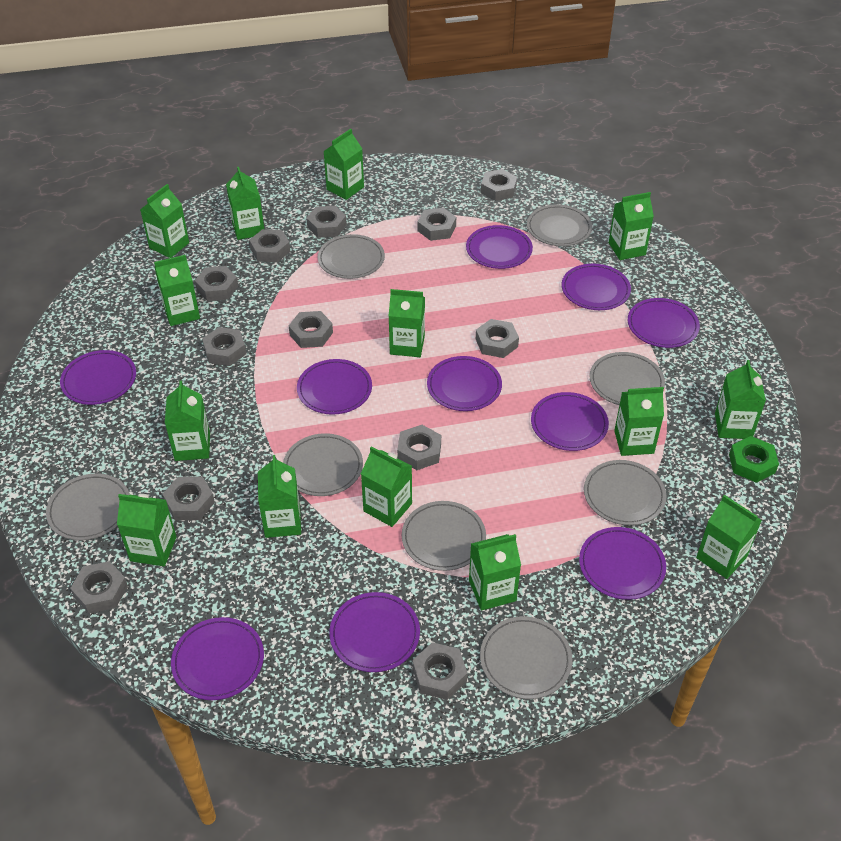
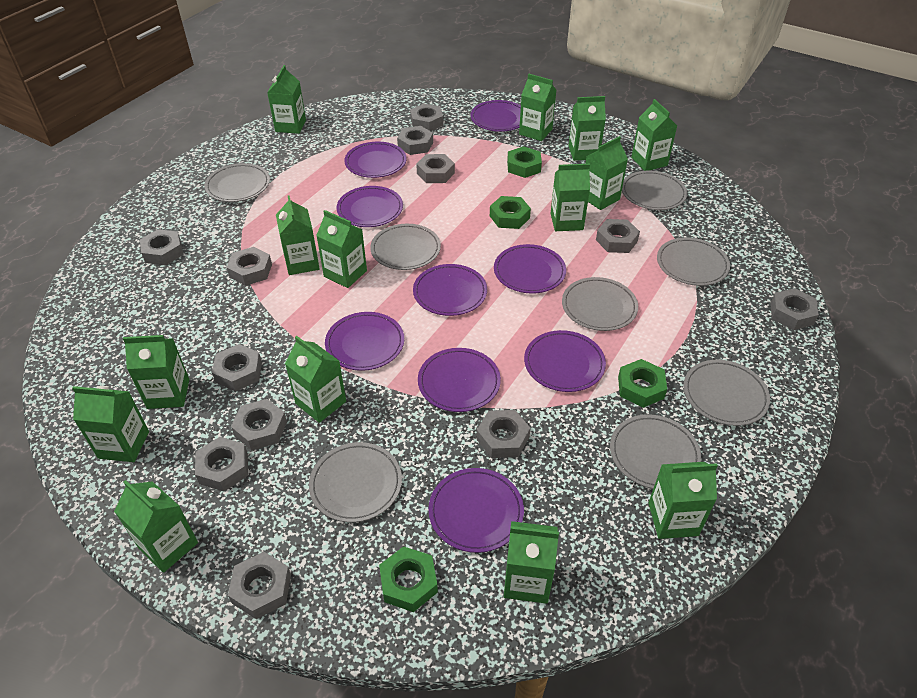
green nut: [729,436,779,483] = 1 -> [379,546,438,612] [490,196,531,229] [507,146,542,178] [618,359,667,408] = 4
purple plate: [60,350,136,405] [171,617,264,700] [297,359,372,415] [329,592,420,672] [427,356,502,411] [466,225,533,269] [531,392,609,451] [562,264,631,310] [579,527,666,600] [628,298,700,348] = 10 -> [325,312,404,371] [336,186,403,227] [344,142,407,178] [413,264,487,316] [418,348,501,412] [428,468,524,553] [470,100,521,132] [494,244,566,294] [524,330,606,392] = 9

